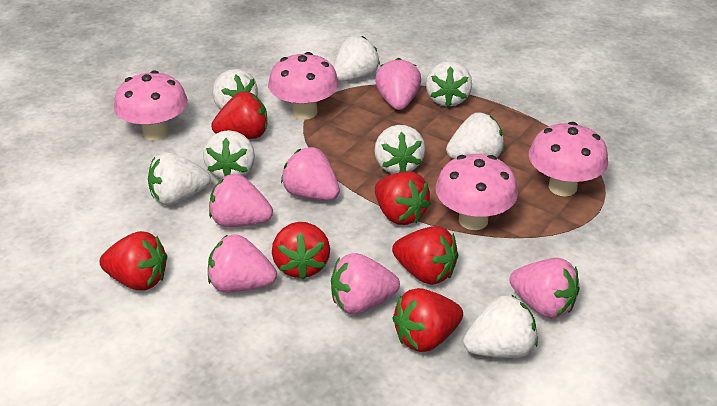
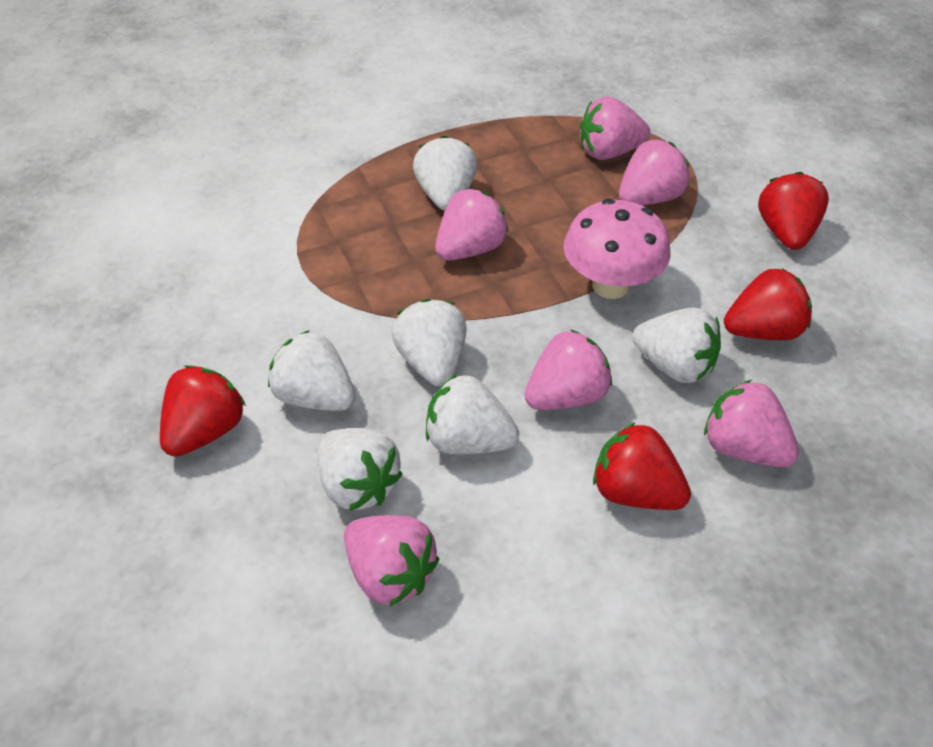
pink mushroom: [114,70,188,140] [268,52,339,120] [435,154,518,230] [529,122,608,196] = 4 -> [563,199,671,299] = 1
red strawberry: [99,231,167,290] [211,91,267,139] [272,222,330,280] [375,171,431,225] [392,226,459,285] [393,288,463,352] = 6 -> [160,365,246,457] [593,422,691,510] [724,269,812,340] [758,172,829,250] = 4
white strawberry: [148,152,210,205] [203,130,255,179] [212,69,258,110] [334,36,380,81] [374,125,425,174] [426,61,472,107] [446,112,504,159] [463,295,538,358] = 8 -> [268,330,355,411] [318,428,403,511] [392,299,466,386] [413,136,477,211] [426,375,519,454] [633,307,721,383] = 6

